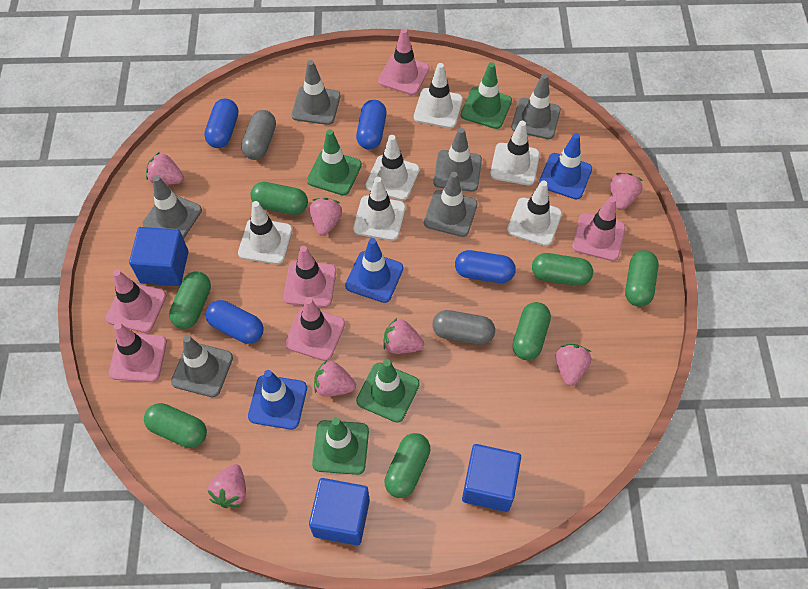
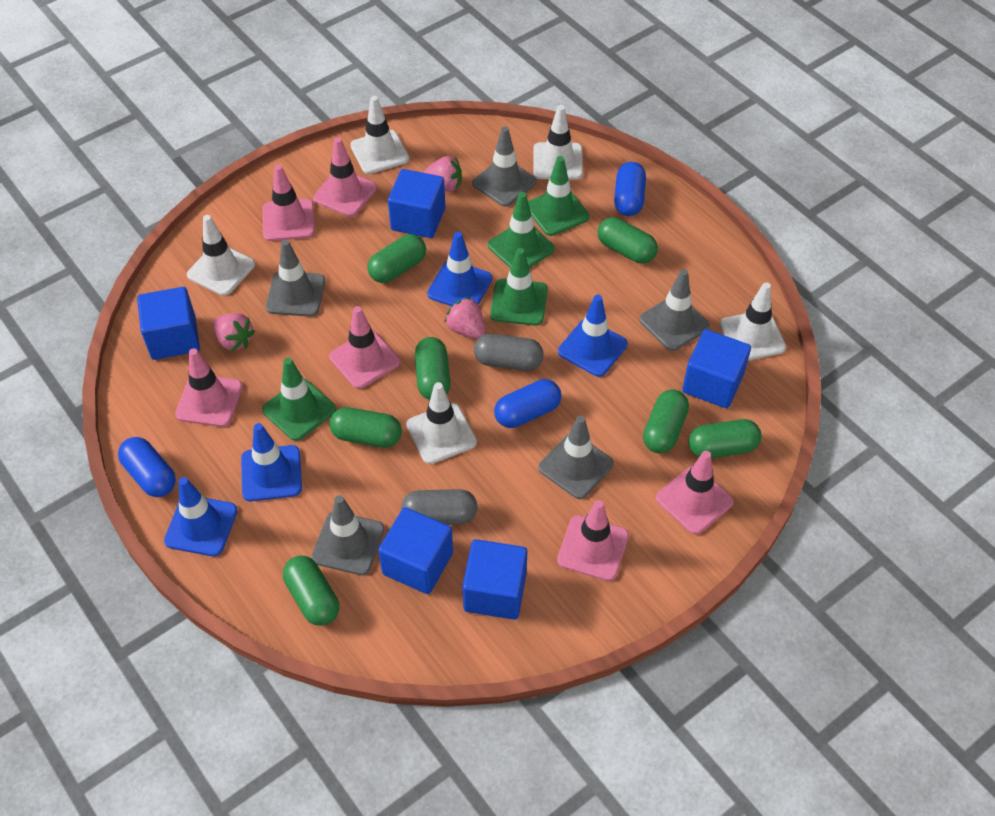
blue capsule: [204,99,238,148] [206,300,264,344] [356,100,387,149] [455,250,516,283] = 4 -> [118,437,176,497] [494,379,561,428] [614,162,646,216] = 3
blue cube: [129,227,188,286] [309,478,370,545] [462,444,521,512] = 3 -> [137,287,200,360] [378,507,453,594] [388,169,445,238] [462,539,527,620] [682,329,751,408] = 5
blue traffic cone: [248,370,307,430] [345,238,403,303] [539,133,592,200] = 3 -> [164,477,237,556] [241,423,302,501] [427,232,492,306] [558,294,628,377] = 4
grey traffic cone: [143,176,202,239] [171,335,233,397] [291,60,340,125] [424,172,477,237] [433,128,482,192] [511,73,561,139] = 6 -> [266,240,325,317] [312,495,384,575] [472,126,537,207] [538,416,614,499] [639,269,710,351] = 5
pink strawberry: [146,152,184,185] [208,464,246,508] [310,198,342,236] [314,360,356,397] [384,318,424,354] [556,344,591,386] [610,173,643,210] = 7 -> [213,313,255,352] [423,156,462,192] [444,297,486,340] = 3
white traffic cone: [238,201,293,264] [353,177,406,241] [366,135,420,201] [414,63,463,128] [490,121,540,185] [507,181,562,246] = 6 -> [187,215,255,296] [351,96,409,174] [406,382,477,464] [533,105,583,180] [720,282,786,360] = 5

